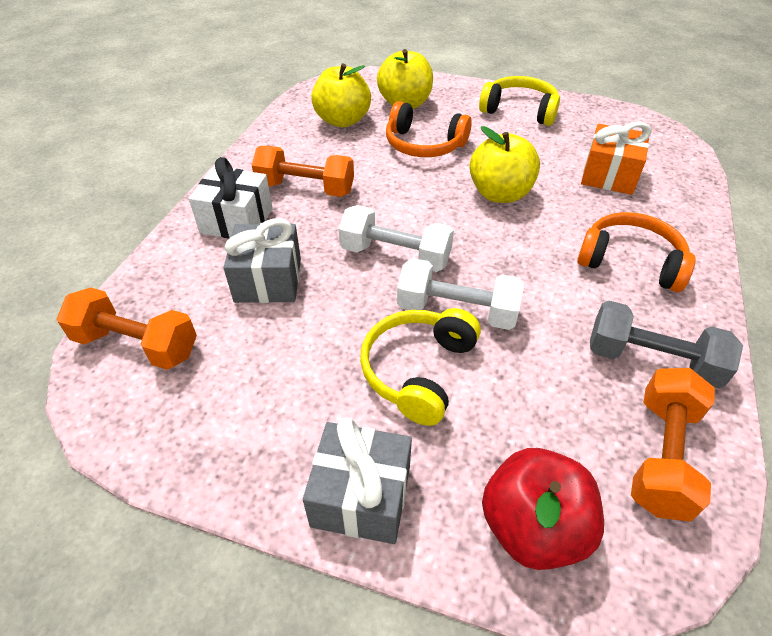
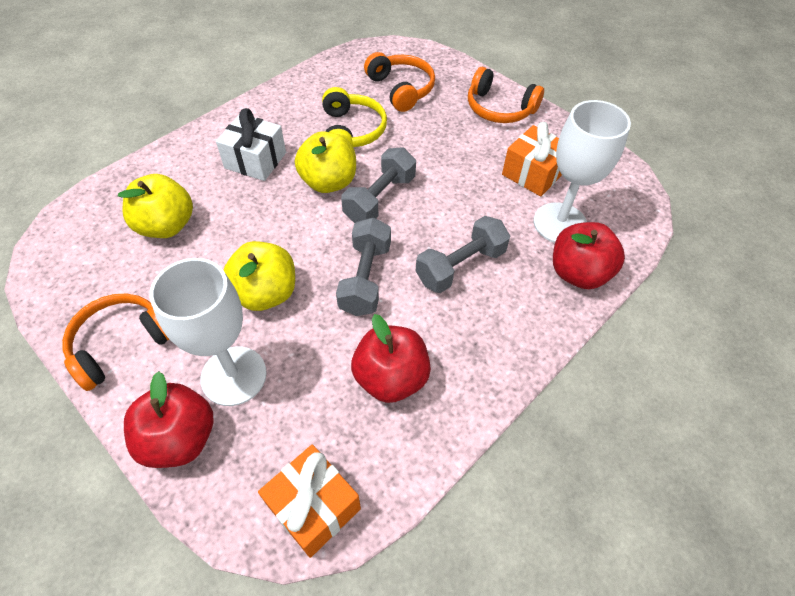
grey dumbbell: [590,301,743,388] = 1 -> [336,218,391,316] [341,147,416,223] [416,216,510,293] = 3
grey gift: [223,218,301,303] [303,418,412,544] = 2 -> none = 0
orange dumbbell: [57,287,197,370] [252,146,354,197] [631,368,715,522] = 3 -> none = 0
orange gift: [581,122,652,195] = 1 -> [258,445,361,558] [502,122,562,196] = 2
orange headphones: [386,101,472,157] [577,212,695,292] = 2 -> [62,294,170,391] [364,52,435,112] [468,67,544,123] = 3
red apple: [482,448,604,570] = 1 -> [124,371,214,468] [351,314,431,403] [553,222,625,289] = 3
white dumbbell: [339,205,454,272] [397,258,524,330] = 2 -> none = 0
white goblet: none = 0 -> [150,258,267,406] [533,100,631,243] = 2
yellow headphones: [360,308,481,426] [479,76,560,126] = 2 -> [322,87,387,147] = 1

